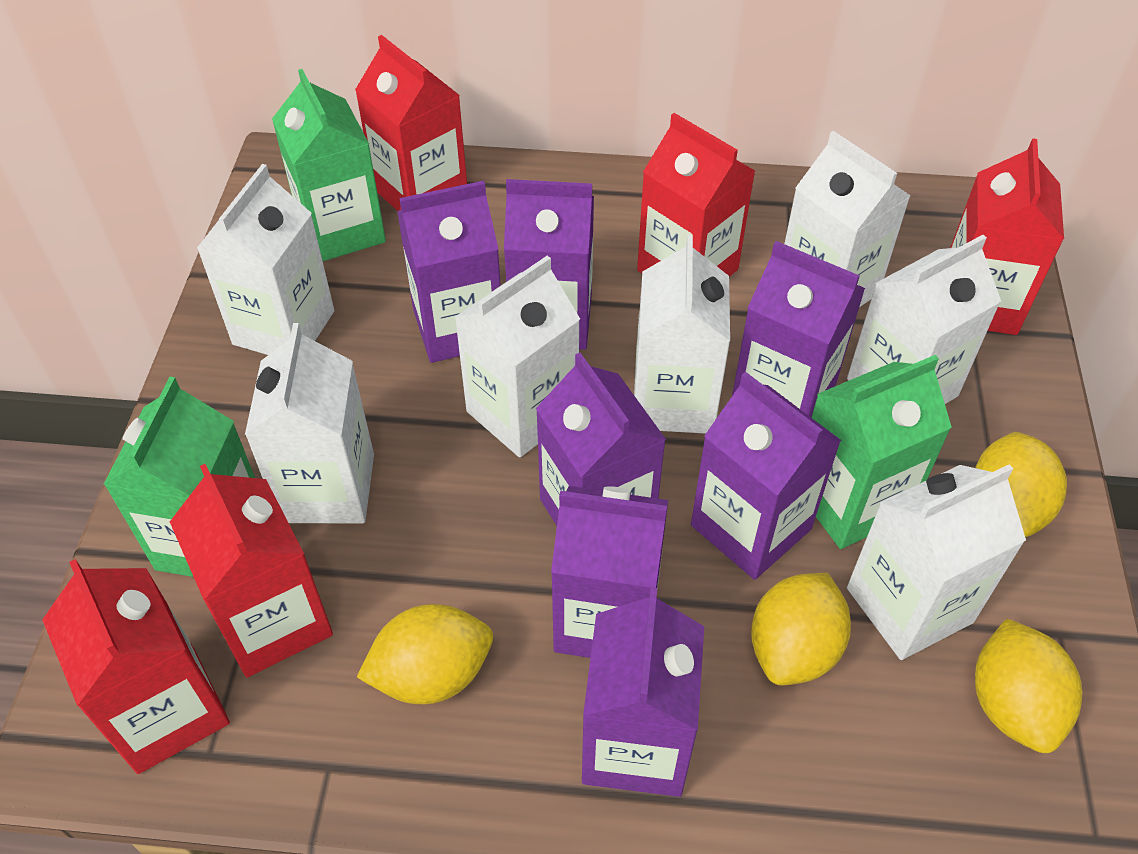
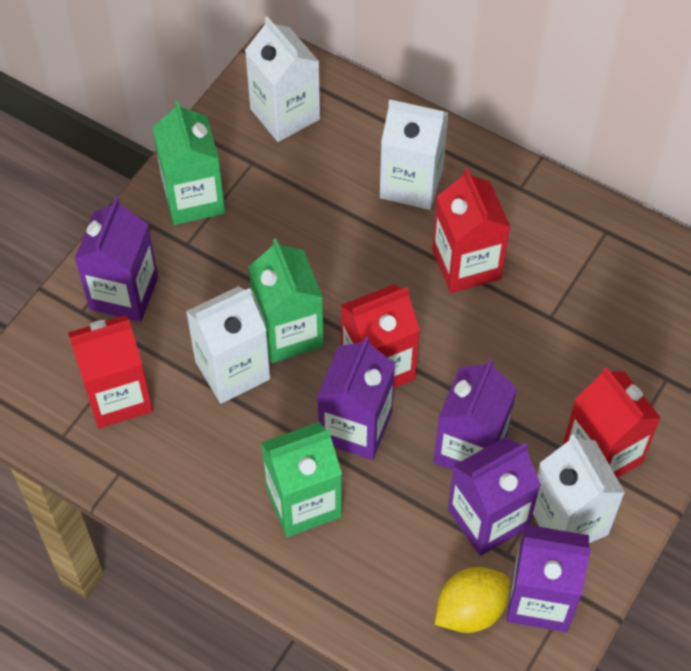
purple carton: [397,181,501,363] [504,179,594,350] [536,353,666,526] [551,486,668,658] [582,588,704,797] [691,372,841,580] [732,241,865,418] = 7 -> [74,197,158,322] [317,337,395,460] [434,359,517,470] [448,436,541,556] [507,524,591,632] = 5
red carton: [42,559,230,774] [170,464,333,677] [355,35,467,211] [637,113,755,277] [950,138,1064,335] = 5 -> [68,315,153,429] [341,284,420,388] [432,168,510,293] [562,367,661,478] = 4
white carton: [197,164,334,355] [245,323,374,523] [455,256,580,457] [634,235,730,434] [784,131,911,307] [847,235,1001,404] [847,464,1026,660] = 7 -> [186,286,270,404] [245,17,320,142] [380,99,449,210] [533,434,625,543] = 4
yellow lemon: [357,604,493,704] [751,573,851,685] [975,432,1067,537] [975,618,1082,753] = 4 -> [435,567,510,633] = 1

